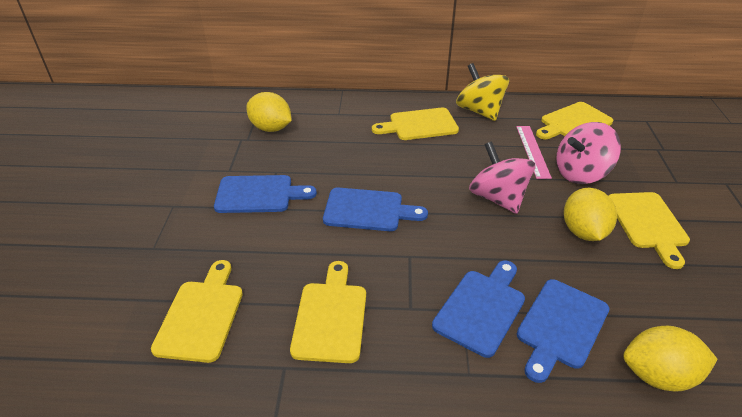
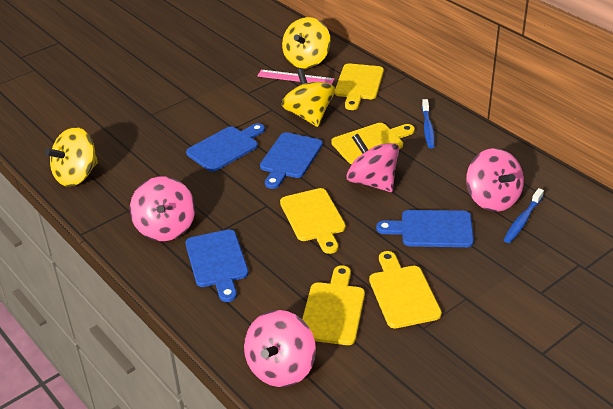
blue toothbrush: none = 0 -> [422,99,435,148] [504,188,544,243] = 2
pink spinning top: [469,142,536,214] [556,122,621,184] = 2 -> [130,177,195,241] [244,310,316,387] [346,133,399,192] [466,148,524,212] = 4
yellow lemon: [246,92,292,132] [564,188,617,241] [624,326,718,392] = 3 -> none = 0
yellow spinning top: [456,63,509,121] = 1 -> [45,127,98,187] [281,68,335,127] [282,17,331,69] = 3

